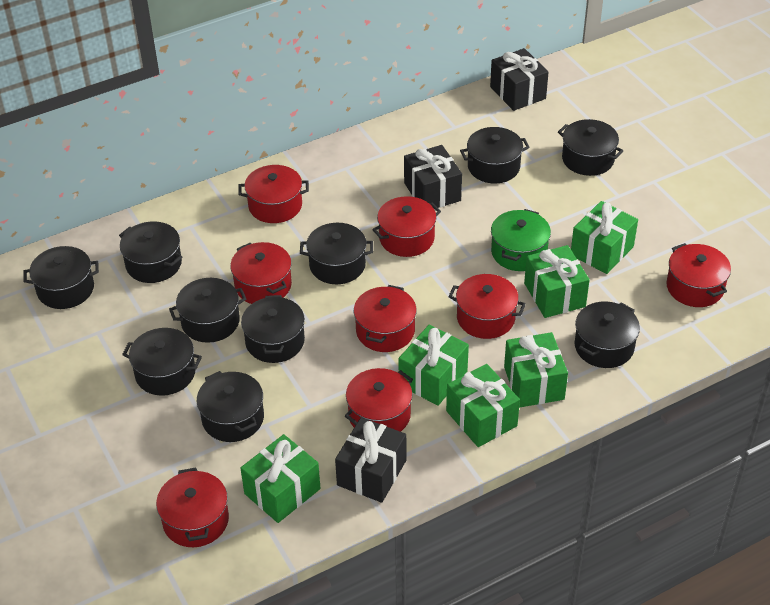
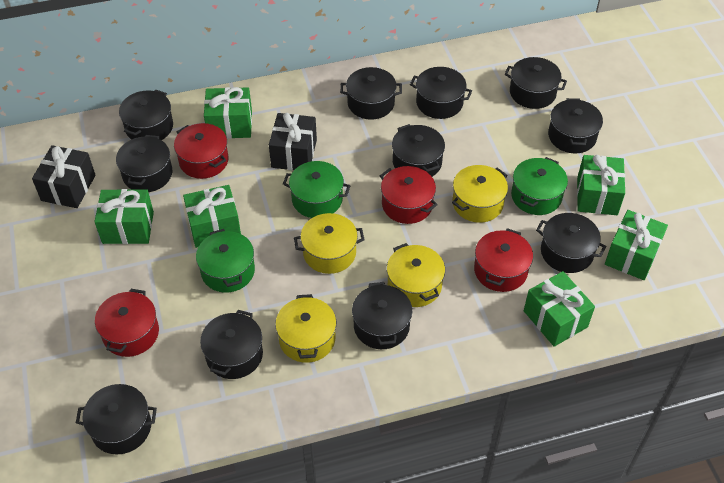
black gift: [335,417,406,503] [404,145,462,208] [490,48,549,111] = 3 -> [32,145,96,208] [269,113,317,170] = 2
black pot: [23,246,99,309] [119,221,182,283] [122,328,202,396] [169,278,246,343] [197,371,264,442] [241,295,305,363] [300,223,373,284] [460,127,530,183] [558,119,623,176] [574,302,640,368] = 10 -> [76,384,157,454] [116,135,172,192] [119,90,173,140] [200,310,263,379] [340,67,402,120] [352,282,412,349] [392,124,445,177] [410,67,472,119] [505,57,567,109] [536,213,606,273] [548,98,603,154] = 11
green pot: [491,209,551,271] = 1 -> [196,229,255,293] [283,161,350,218] [511,157,568,215] = 3
red pot: [156,467,229,547] [230,242,292,304] [238,165,309,223] [345,368,413,432] [354,285,417,352] [372,196,441,257] [448,274,526,339] [666,243,731,307] = 8 -> [95,289,159,357] [174,123,229,179] [380,166,438,224] [474,228,533,292] = 4
yellow pot: none = 0 -> [275,294,336,363] [294,213,365,274] [387,243,445,307] [452,165,508,223] = 4

